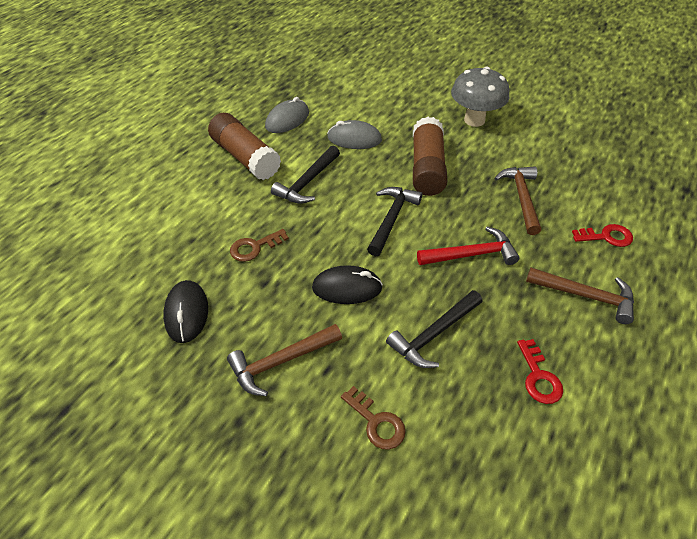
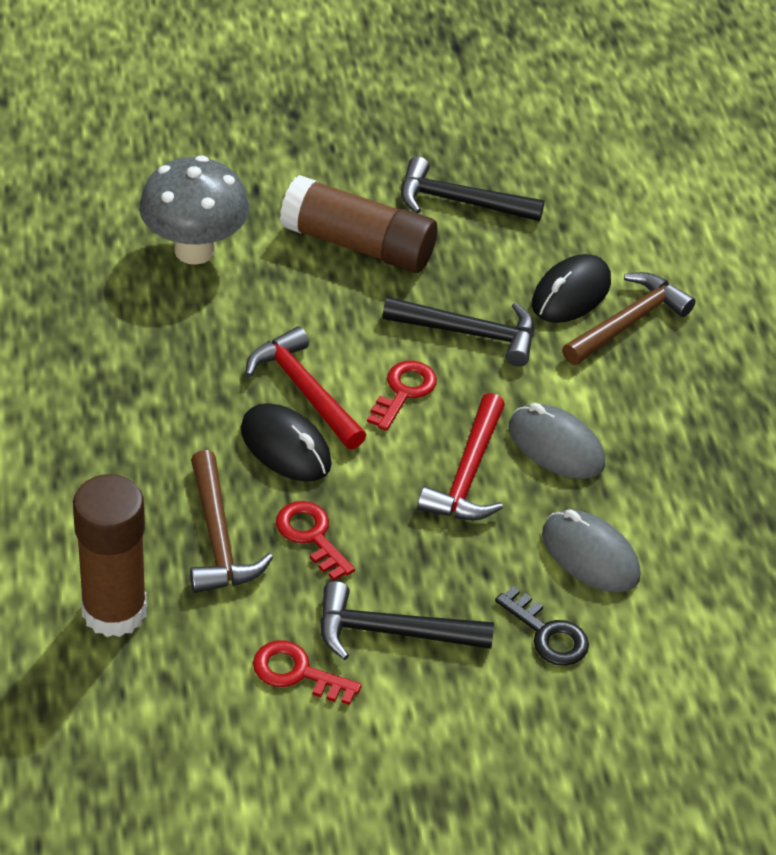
black key: none = 0 -> [495,586,589,666] = 1
brown hammer: [227,324,342,396] [494,166,541,235] [526,268,634,324] = 3 -> [190,450,273,593] [562,272,696,365] = 2
brown key: [230,229,289,262] [341,386,406,450] = 2 -> none = 0
red hammer: [417,227,520,265] = 1 -> [246,326,367,450] [417,393,505,520] = 2
red key: [517,339,563,404] [572,224,633,247] = 2 -> [253,640,362,705] [276,501,355,581] [367,361,437,431] = 3

